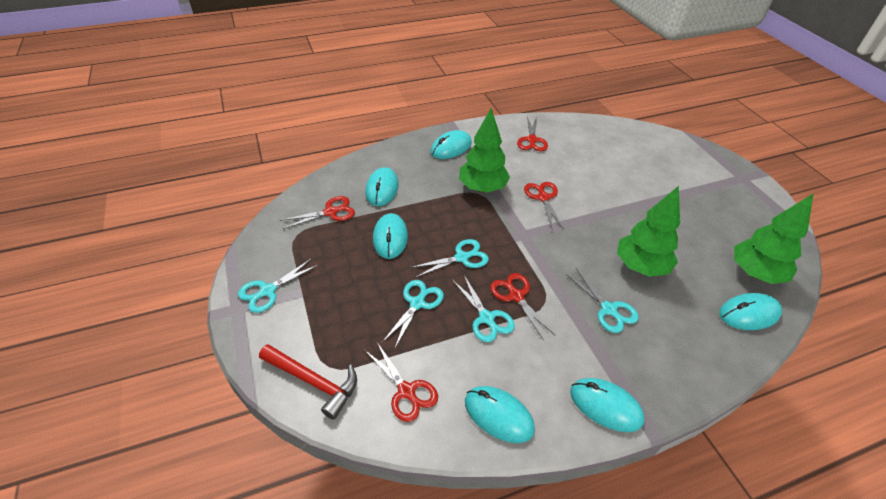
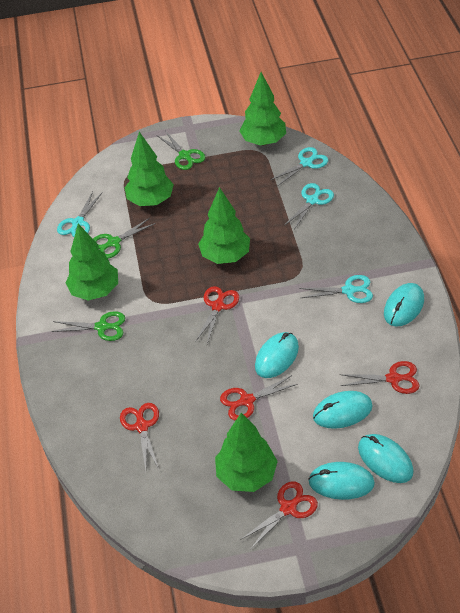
green scissors: none = 0 -> [51,311,125,341] [93,218,156,259] [158,131,205,170] = 3
green tree: [459,108,510,193] [617,186,680,277] [734,193,814,284] = 3 -> [65,224,118,301] [125,132,174,206] [198,187,250,264] [215,413,278,492] [240,72,286,145] = 5
red hammer: [259,344,357,420] = 1 -> none = 0
turquoise mouse: [365,167,399,206] [373,213,408,259] [430,130,472,159] [465,386,535,443] [570,378,645,432] [719,293,782,330] = 6 -> [255,332,299,378] [308,462,375,500] [313,391,373,429] [358,434,414,483] [384,283,424,326] = 5
turquoise scissors: [238,258,318,313] [382,280,444,350] [411,239,489,278] [452,275,515,342] [566,268,639,333] = 5 -> [57,191,103,237] [271,147,328,186] [284,183,334,231] [299,275,373,303] = 4

